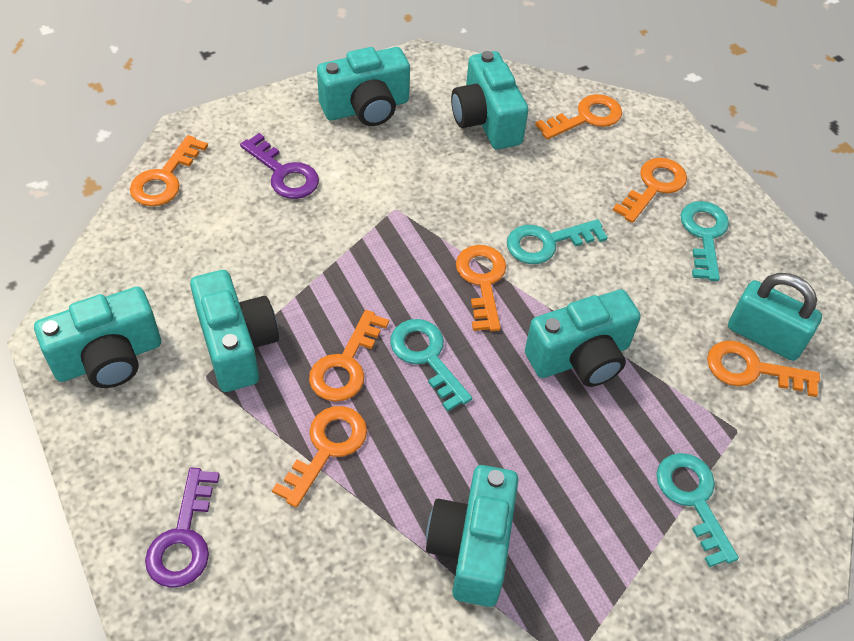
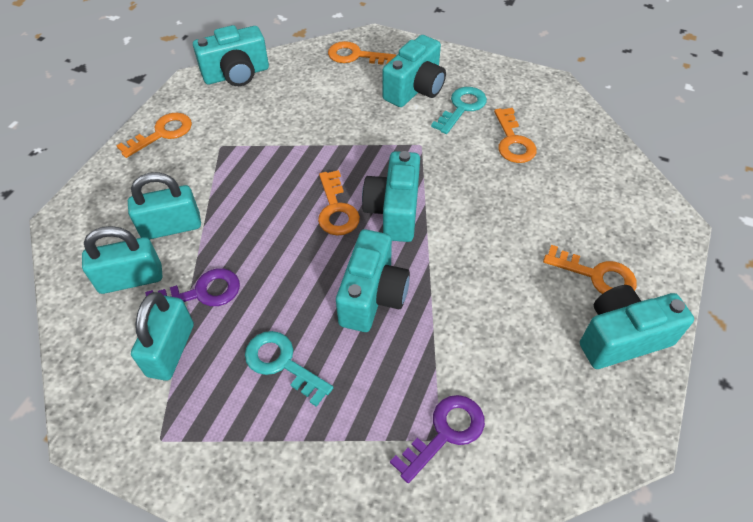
orange key: [130,135,208,206] [272,406,367,508] [309,310,389,402] [456,245,506,332] [535,94,622,140] [612,158,687,223] [707,340,820,397] = 7 -> [116,113,192,158] [318,170,360,236] [328,41,396,65] [494,108,537,163] [543,245,637,294] = 5
turquoise camera: [34,286,161,388] [190,270,279,392] [317,47,410,126] [426,465,518,607] [451,51,528,149] [525,289,641,387] = 6 -> [193,25,269,86] [336,229,410,332] [362,151,420,242] [382,35,446,107] [580,285,694,369] = 5
turquoise key: [390,319,472,411] [507,219,608,264] [656,453,739,567] [680,201,729,281] = 4 -> [245,331,333,407] [431,87,487,134] = 2
turquoise padlock: [728,273,822,361] = 1 -> [82,226,162,294] [128,172,201,239] [131,292,194,381] = 3

